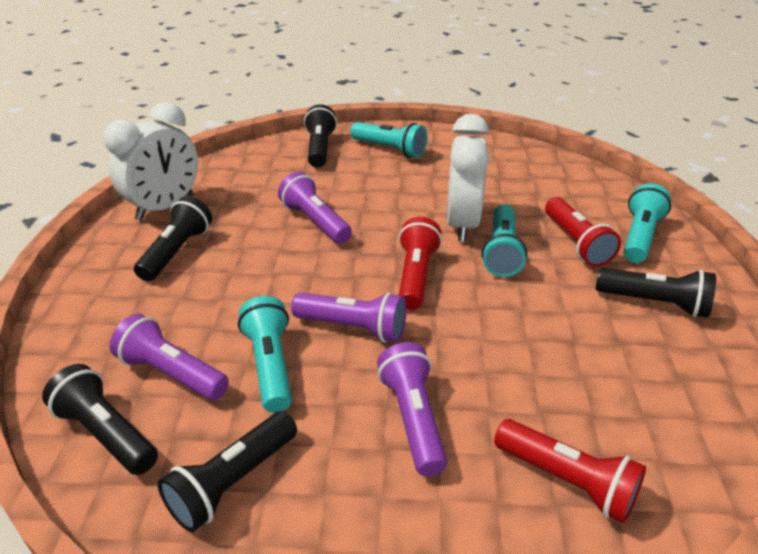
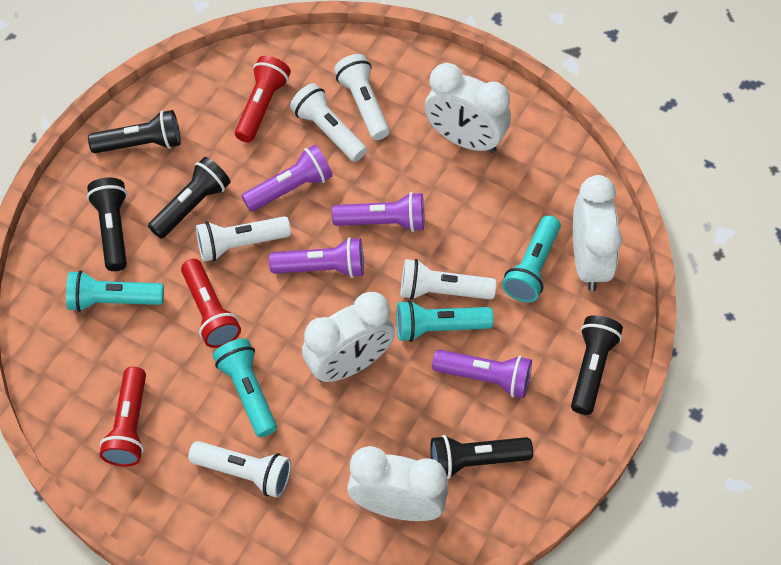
white clock: [103,102,198,221] [446,114,490,242] = 2 -> [302,292,395,382] [347,446,449,521] [425,63,511,153] [573,175,622,291] = 4
white flashlight: none = 0 -> [188,441,291,498] [196,216,291,262] [290,83,367,162] [334,54,390,140] [401,259,496,300] = 5

